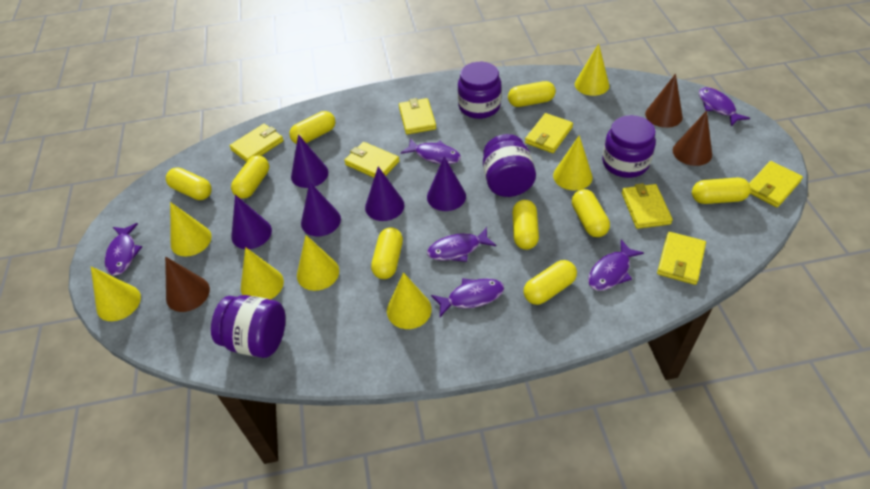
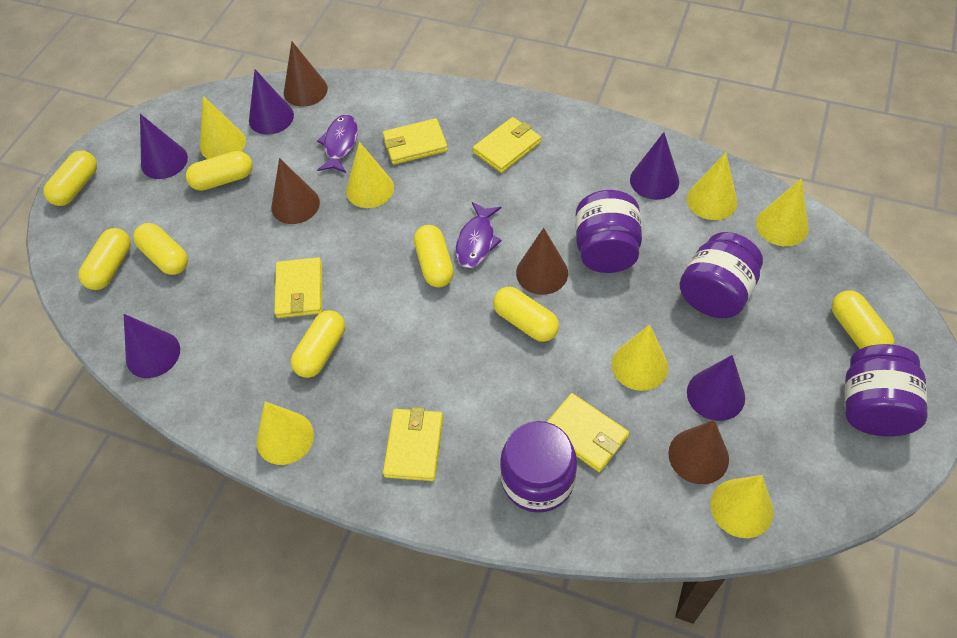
brown cone: [165,257,210,312] [645,74,683,128] [673,110,712,166] = 3 -> [271,158,320,224] [284,41,328,107] [516,228,568,295] [668,420,729,484] = 4
purple fish: [105,223,142,276] [401,138,461,164] [427,227,496,262] [431,278,504,317] [588,240,644,291] [699,87,750,126] = 6 -> [317,114,358,173] [456,202,502,268] = 2
yellow capsule: [166,167,212,200] [231,155,269,199] [289,111,335,144] [371,227,403,279] [508,81,556,107] [512,200,539,250] [523,260,577,305] [572,189,610,237] [692,178,751,204] = 9 -> [43,150,97,206] [79,228,131,290] [133,223,188,275] [186,151,253,191] [291,310,345,378] [414,225,454,288] [493,287,559,342] [832,290,894,349] = 8
yellow wallet: [229,124,284,162] [344,142,400,178] [399,98,436,135] [525,113,573,153] [622,183,673,229] [657,232,706,285] [749,161,803,207] = 7 -> [274,257,322,318] [383,118,448,165] [383,407,443,481] [473,117,541,173] [547,393,629,472] = 5

